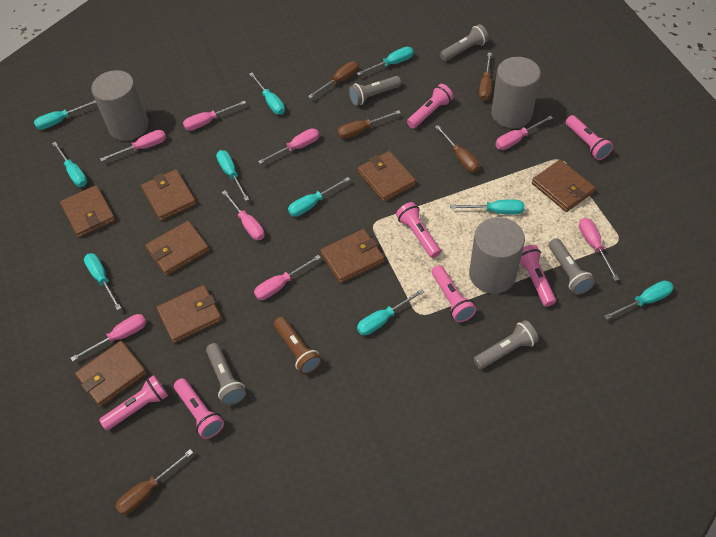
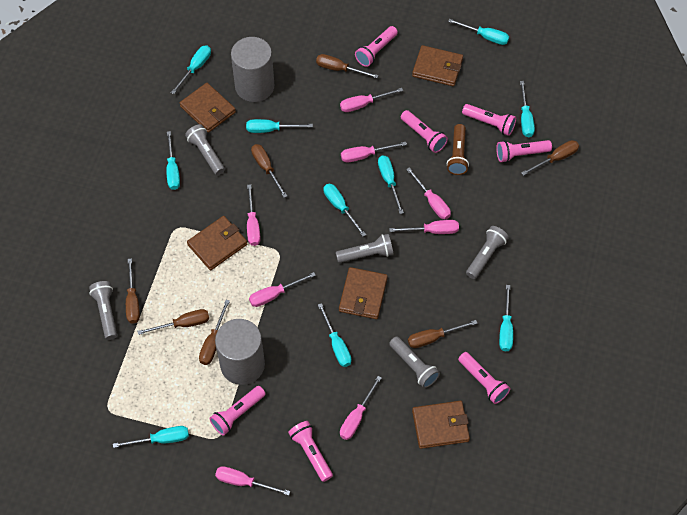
brown screwdriver: [115,449,193,515] [308,61,359,99] [337,110,401,139] [435,125,479,173] [479,53,492,101] = 5 -> [126,258,140,324] [138,309,209,335] [199,300,230,365] [251,144,287,198] [316,54,379,78] [408,320,478,348] [521,140,579,176] = 7
brown wallet: [60,185,116,238] [75,341,147,407] [141,169,197,221] [145,221,210,276] [156,285,222,343] [320,229,385,283] [358,151,416,202] [532,160,595,212] = 8 -> [180,83,236,133] [187,216,247,270] [339,267,388,319] [412,45,463,86] [412,401,470,449] = 5
grey cylinder: [91,70,149,141] [469,217,525,294] [491,57,541,128] = 3 -> [215,319,265,385] [231,37,274,102] = 2

